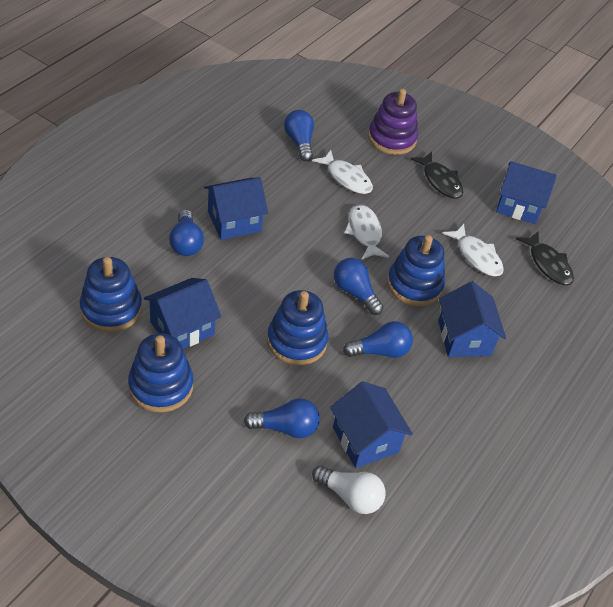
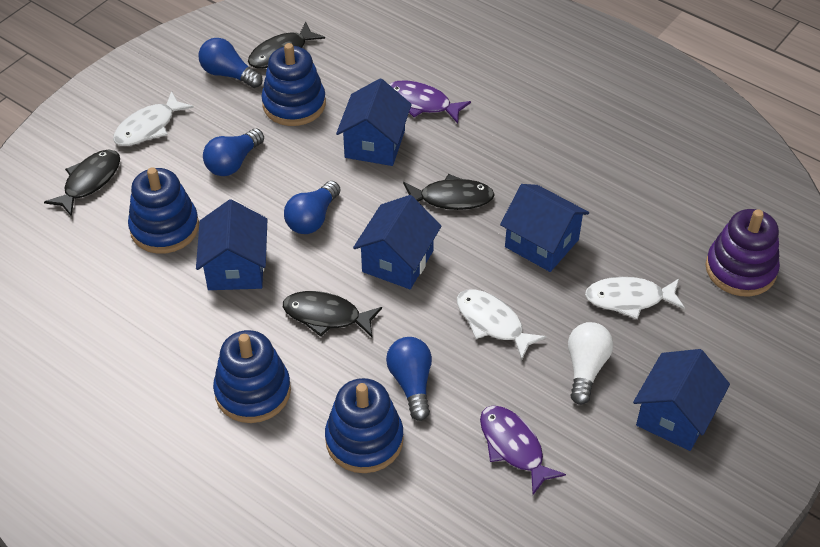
black fish: [410,152,463,199] [516,232,574,285] = 2 -> [44,150,120,217] [248,22,325,69] [283,291,382,337] [403,174,495,210] = 4
blue light bulb: [169,209,204,256] [244,399,320,438] [284,110,314,162] [334,258,384,315] [343,321,413,358] = 5 -> [198,38,263,88] [203,128,264,176] [284,181,341,234] [386,337,432,421] = 4
purple fish: none = 0 -> [389,80,471,124] [480,406,566,495] = 2

